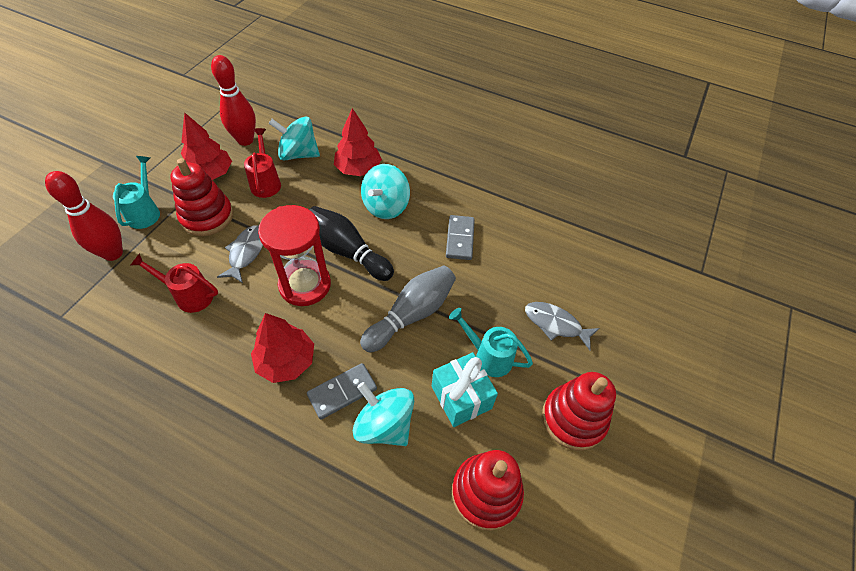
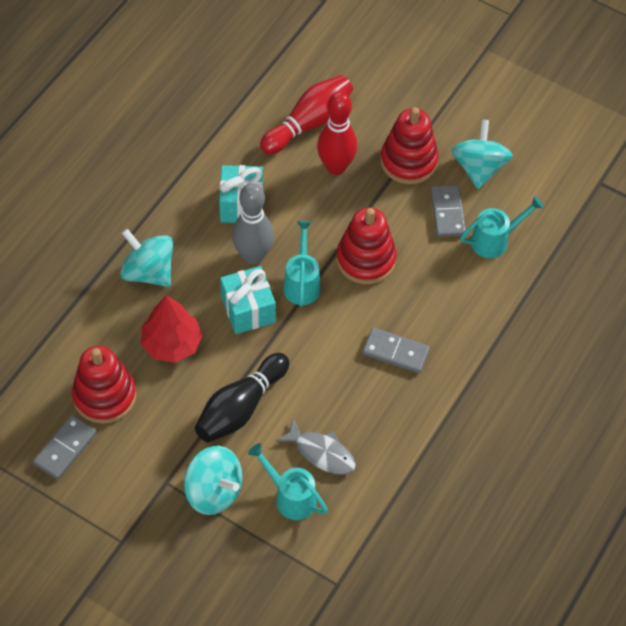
grey domino: [307,363,377,420] [446,215,475,260] = 2 -> [33,415,97,480] [363,328,430,373] [431,185,466,237] = 3
grey fish: [217,225,263,283] [525,302,600,350] = 2 -> [276,418,356,475] = 1
red hourglass: [258,205,331,306] = 1 -> none = 0
red tree: [181,112,232,180] [251,313,314,383] [334,108,382,176] = 3 -> [141,295,203,363] = 1
red watering can: [131,253,218,313] [244,128,281,198] = 2 -> none = 0
turquoise gift: [432,352,498,427] = 1 -> [219,165,263,223] [220,266,276,334] = 2
turquoise watering can: [113,156,160,229] [449,308,533,377] = 2 -> [248,443,328,520] [283,221,321,307] [460,196,544,258] = 3

